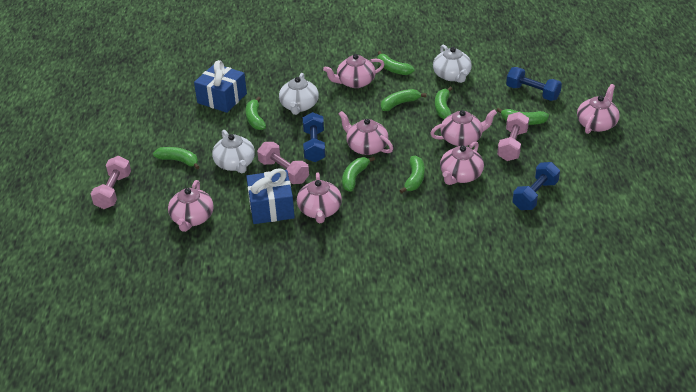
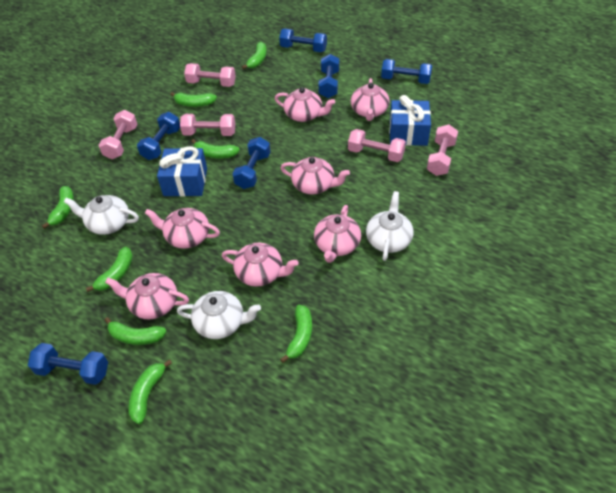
blue dumbbell: [303,112,325,162] [506,67,562,101] [513,162,560,210] = 3 -> [28,343,108,385] [137,112,180,160] [232,137,271,189] [279,29,327,52] [318,54,339,98] [381,59,432,84] = 6
pink dumbbell: [91,156,131,209] [257,142,309,184] [497,112,529,161] = 3 -> [99,110,137,159] [180,114,235,136] [184,63,236,87] [348,129,406,162] [427,125,458,176] = 5

